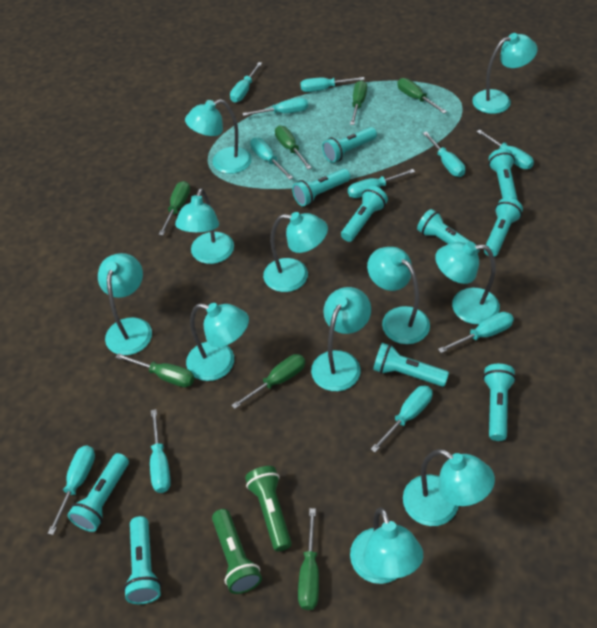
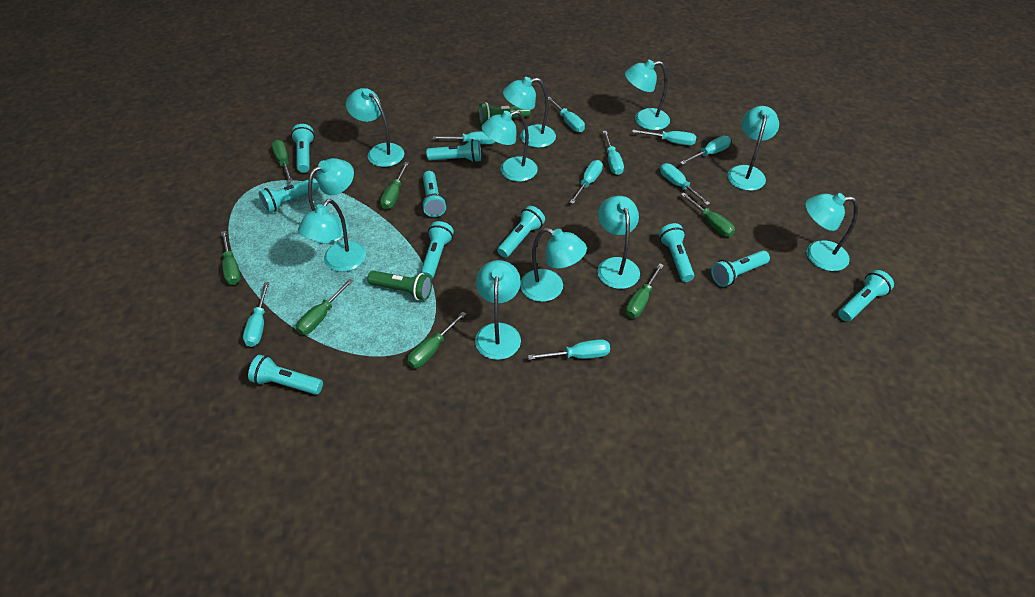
turquoise screwdriver: [48,446,95,535] [150,409,171,493] [230,62,262,103] [243,98,308,116] [250,137,293,180] [300,77,365,92] [348,169,415,198] [371,386,433,452] [423,132,465,177] [438,312,514,353] [477,130,534,169] = 11 -> [243,282,269,347] [433,131,495,144] [528,339,610,360] [548,97,585,132] [570,160,603,204] [603,131,624,175] [632,130,696,145] [660,163,710,205] [680,136,731,165] = 9

